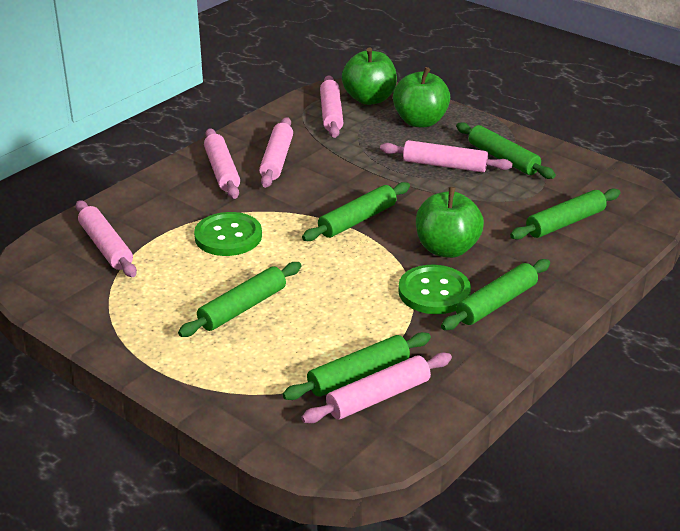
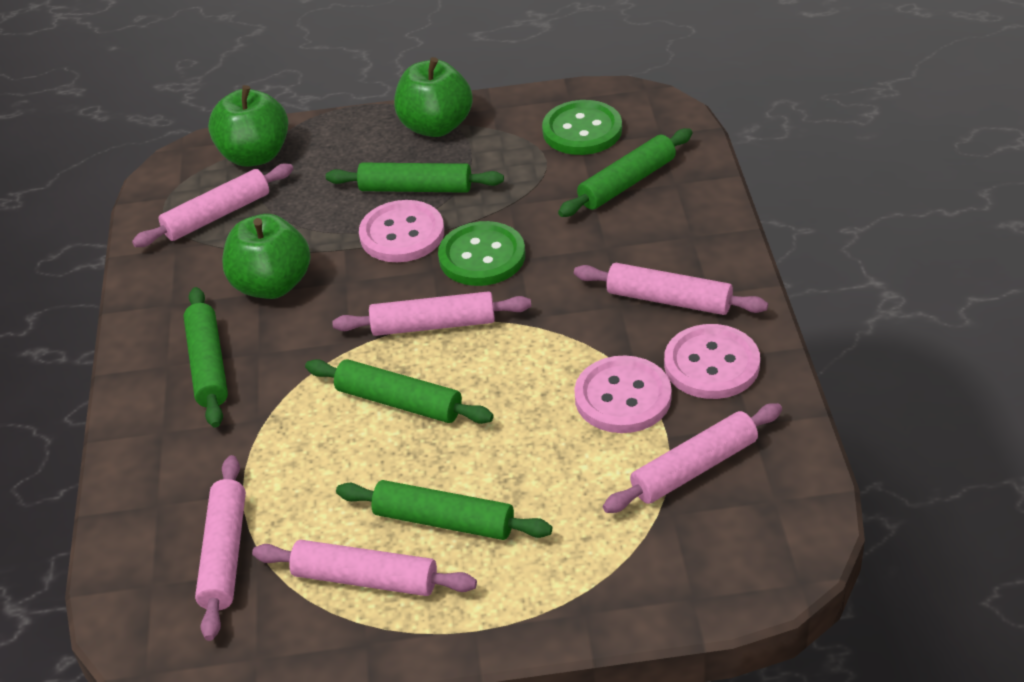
green rolling pin: [178,262,302,337] [283,332,431,400] [302,182,410,241] [441,259,550,330] [456,122,556,179] [510,188,621,240] = 6 -> [184,287,228,428] [305,359,494,424] [326,163,504,193] [336,480,552,540] [558,128,692,217] = 5
pink button: none = 0 -> [359,200,444,262] [574,355,672,433] [664,324,760,399] = 3

